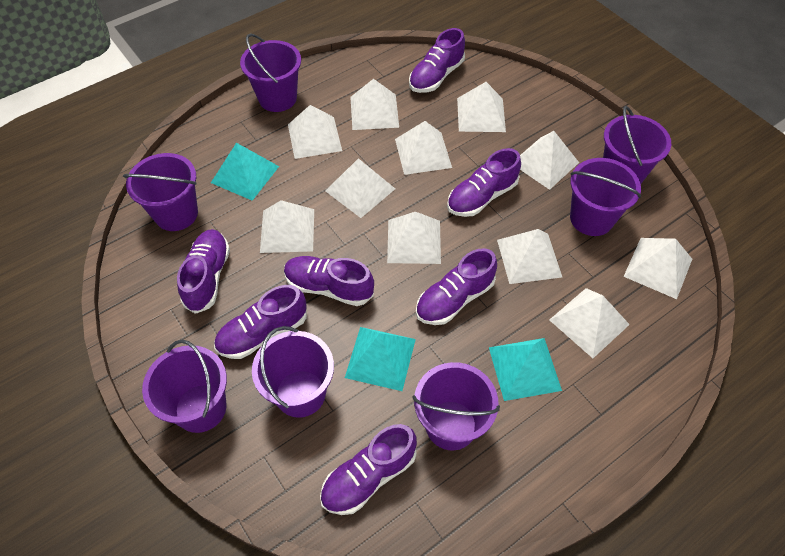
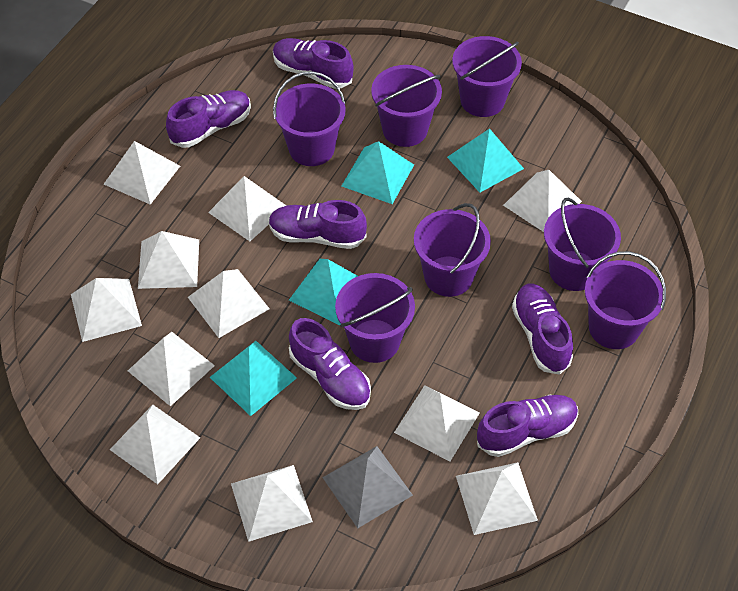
grey pyramid: none = 0 -> [323,446,413,528] = 1
purple shoe: [177,229,230,314] [214,285,307,359] [284,256,374,306] [320,424,417,515] [409,28,465,93] [416,248,497,325] [447,148,521,217] = 7 -> [166,90,251,148] [269,200,367,249] [273,38,354,89] [289,318,371,410] [477,395,578,457] [512,284,573,375] = 6
turquoise pyramid: [211,143,279,201] [345,327,416,391] [489,338,562,401] = 3 -> [210,341,297,416] [289,259,358,326] [342,141,414,204] [447,128,524,192] = 4

